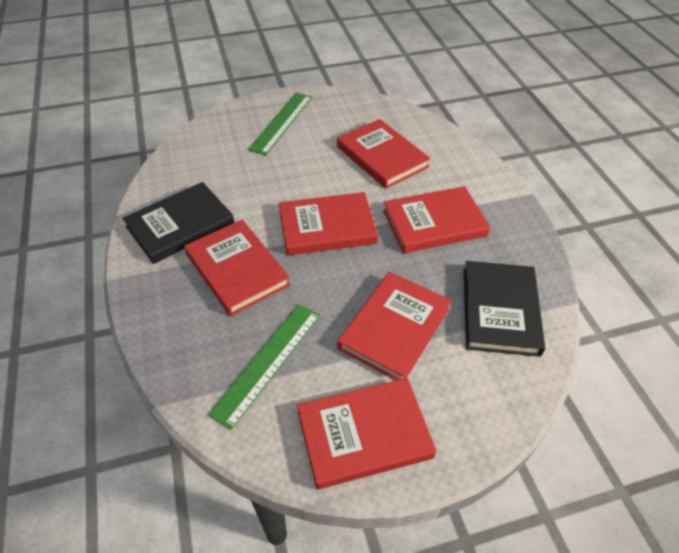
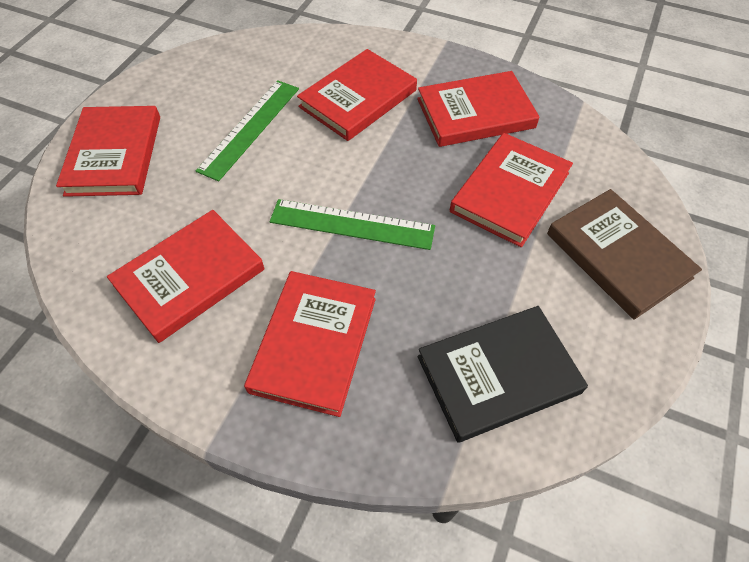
black book: [123,182,234,264] [464,261,545,357] = 2 -> [417,306,588,442] = 1
brown book: none = 0 -> [547,189,702,320] = 1

